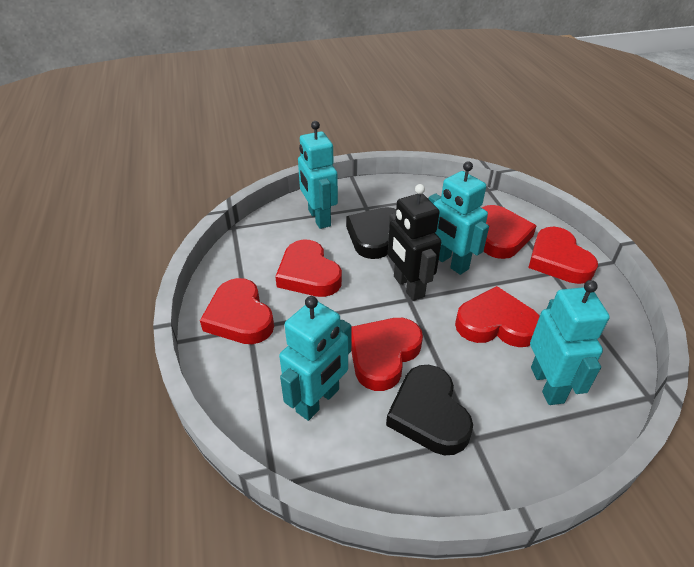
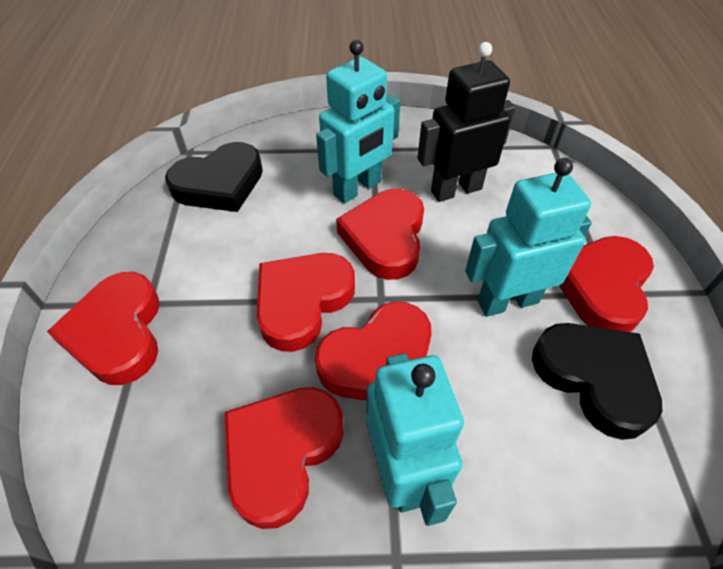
turquoise robot: [279,296,352,421] [298,121,338,229] [429,161,489,275] [530,280,610,405] = 4 -> [316,40,401,203] [366,353,464,526] [465,158,592,317] = 3

